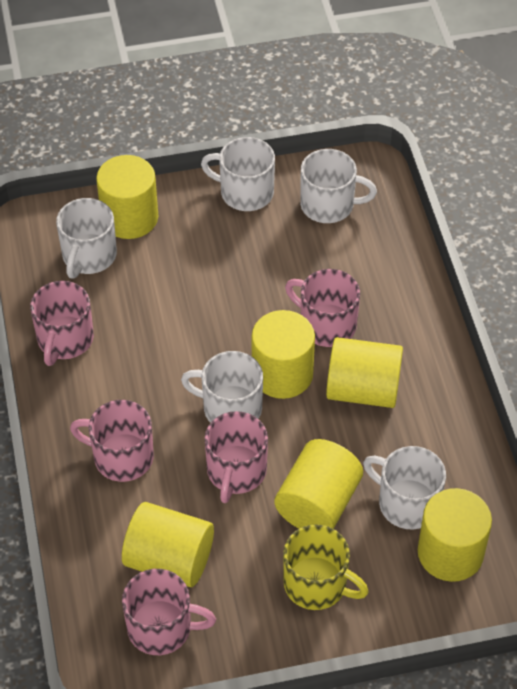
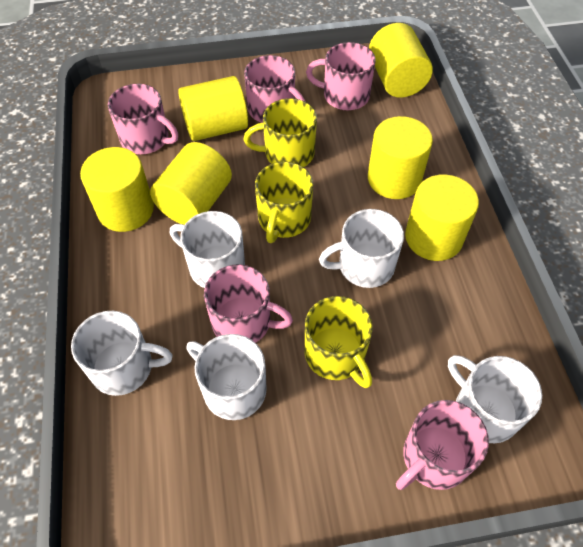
yellow mug: [283,524,369,610] = 1 -> [243,98,317,167] [255,162,313,243] [305,296,373,388] = 3

